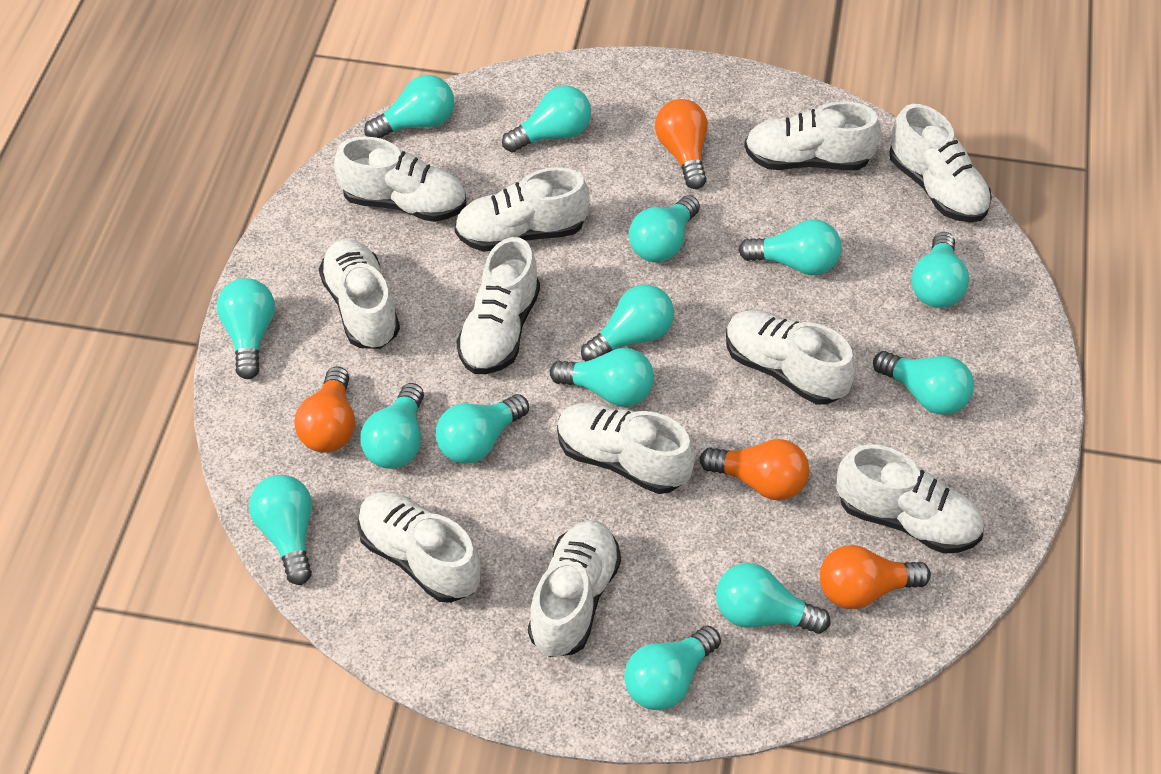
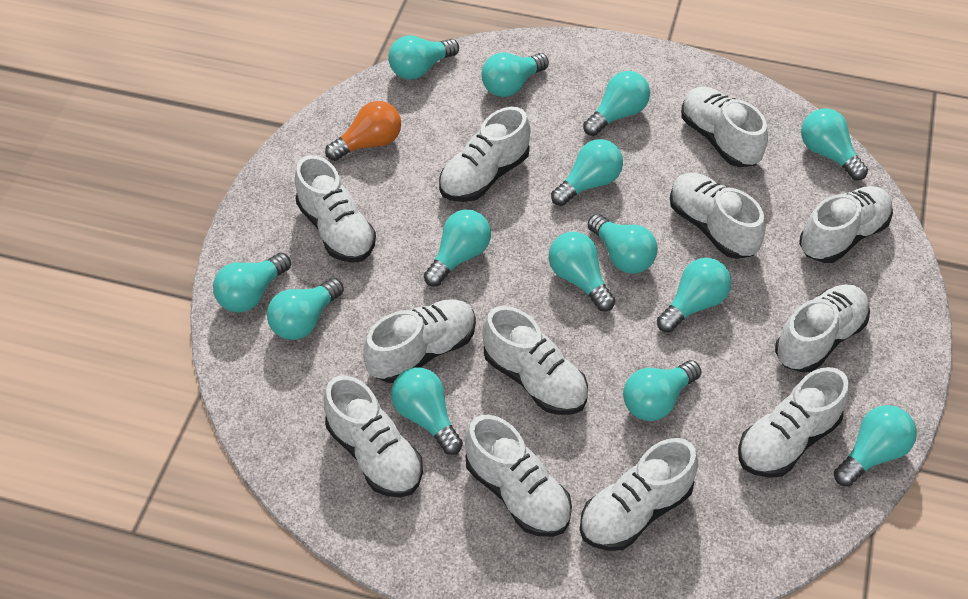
orange light bulb: [294,366,355,453] [655,99,707,189] [700,439,809,500] [820,545,931,609] = 4 -> [325,101,401,161] = 1
white shoe: [319,239,400,349] [334,136,466,222] [357,492,481,603] [454,167,590,252] [456,237,540,374] [528,520,621,657] [557,402,695,494] [726,310,856,405] [744,101,881,170] [836,444,983,554] [889,104,992,222] = 11 -> [295,155,376,263] [324,375,423,497] [363,299,476,383] [439,107,530,202] [465,415,572,537] [482,306,588,415] [580,438,698,551] [670,173,766,259] [681,86,768,167] [738,367,849,478] [775,284,870,373] [799,186,893,263] = 12

